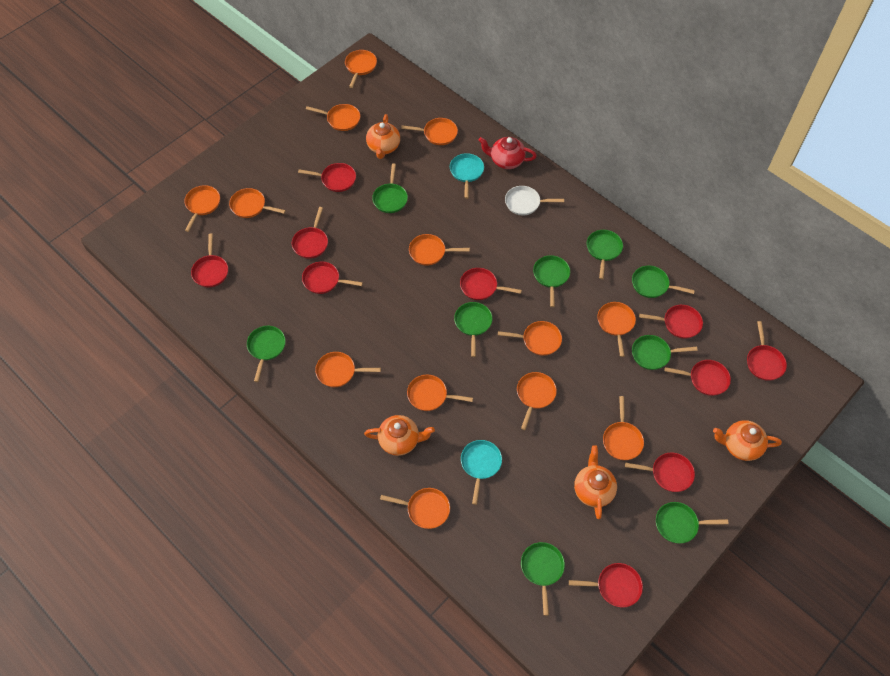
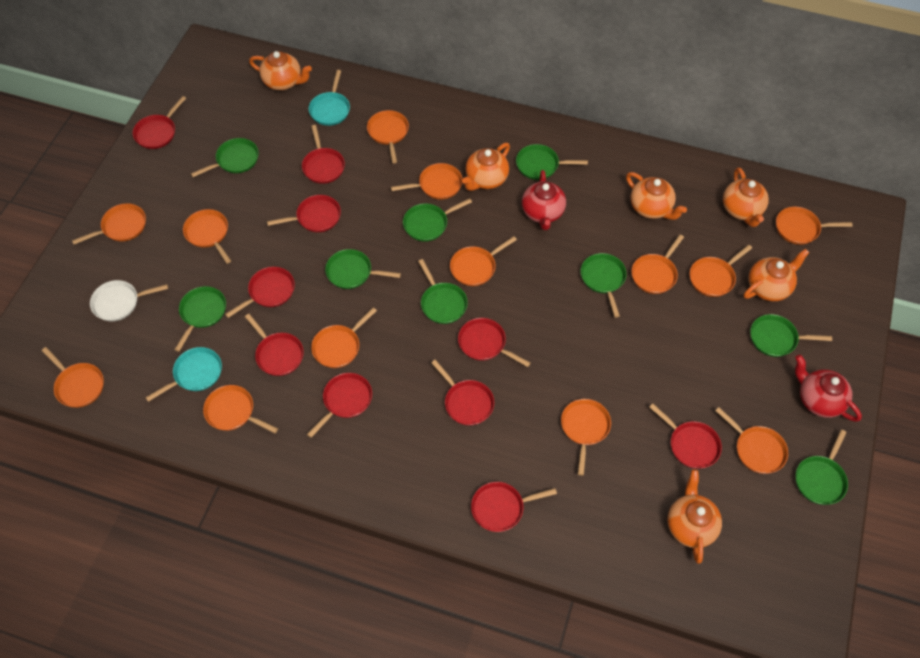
orange teapot: [364,415,435,456] [366,114,400,159] [574,445,617,519] [713,420,782,461] = 4 -> [249,51,312,90] [462,143,510,191] [626,172,687,220] [668,470,722,564] [723,167,769,227] [744,249,810,301] = 6
red teapot: [478,137,537,169] = 1 -> [522,170,566,230] [795,355,862,422] = 2

